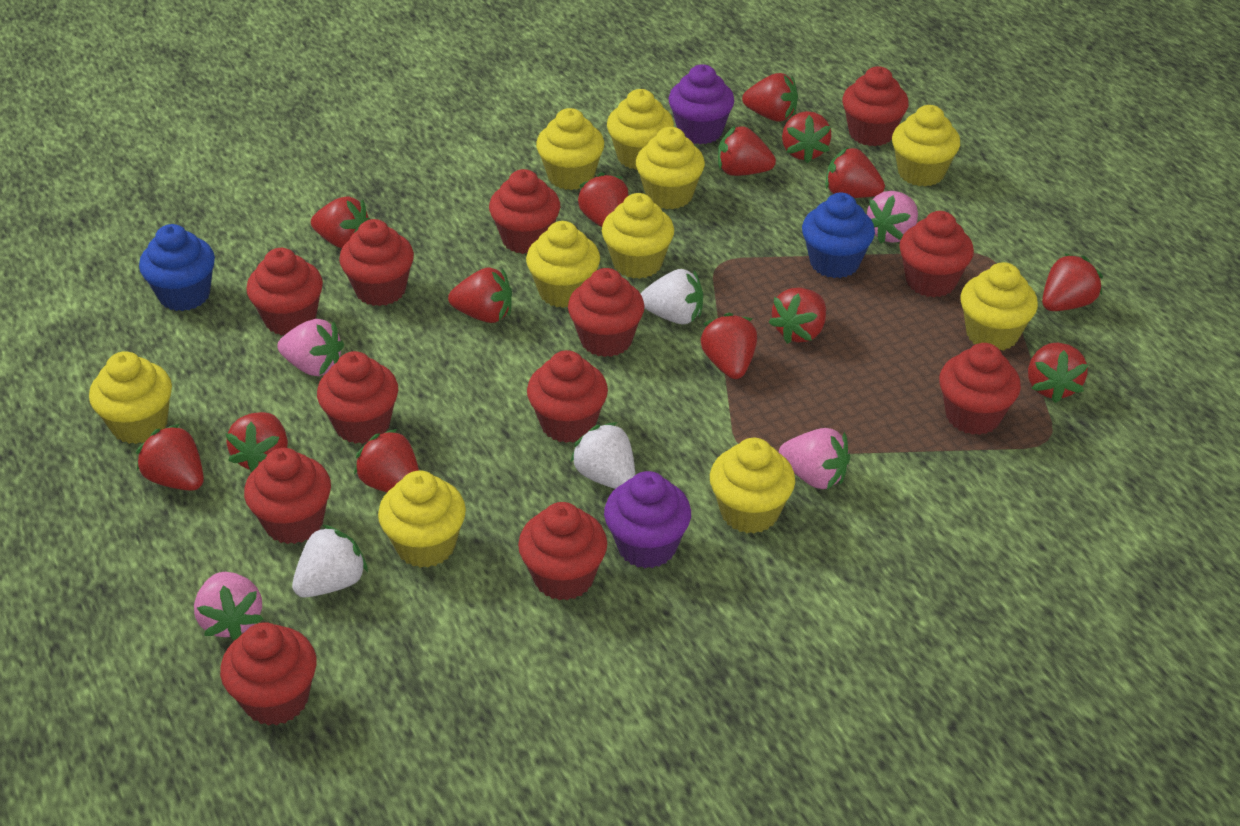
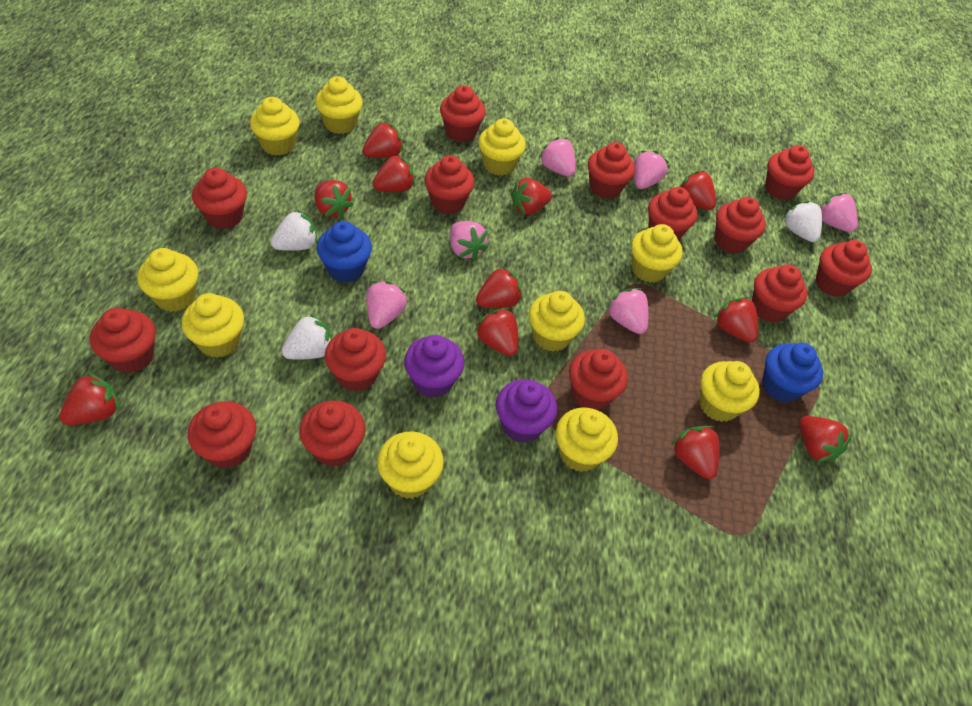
pink strawberry: [194,572,263,640] [277,319,344,376] [779,428,850,489] [867,191,918,243] = 4 -> [366,281,407,329] [450,221,488,260] [539,137,576,177] [606,288,648,334] [634,151,669,189] [820,193,858,232] = 6
red cupcake: [220,622,317,726] [244,448,331,544] [246,248,323,335] [317,351,398,444] [339,219,414,306] [489,169,560,254] [518,502,607,600] [527,350,608,443] [568,268,645,357] [842,66,909,146] [899,211,974,297] [939,343,1021,435] = 12 -> [90,308,156,373] [188,401,256,469] [192,168,247,229] [299,401,365,467] [325,328,386,392] [424,155,474,214] [440,86,486,142] [569,349,628,410] [588,142,635,199] [648,187,698,241] [715,197,766,254] [752,264,807,323] [765,145,814,200] [816,240,872,297] = 14
red strawberry: [136,424,204,491] [226,412,288,472] [311,197,370,248] [354,429,419,492] [448,267,512,323] [578,172,628,227] [701,313,757,379] [718,125,776,176] [742,73,798,122] [769,288,826,344] [782,111,832,163] [825,147,885,198] [1028,343,1088,403] [1042,253,1103,311] = 14 -> [59,373,119,425] [315,180,354,218] [363,121,404,158] [372,154,415,192] [475,308,518,356] [476,266,523,308] [510,178,552,215] [671,426,720,479] [679,171,716,210] [714,297,758,343] [799,416,852,463] = 11

